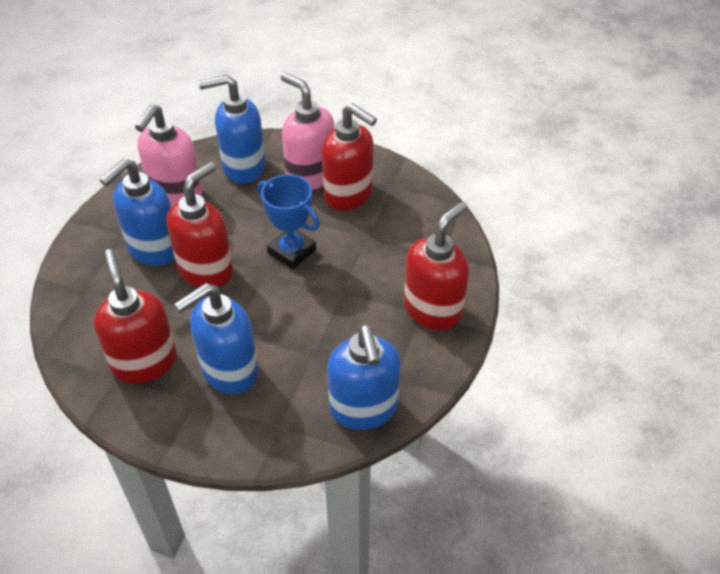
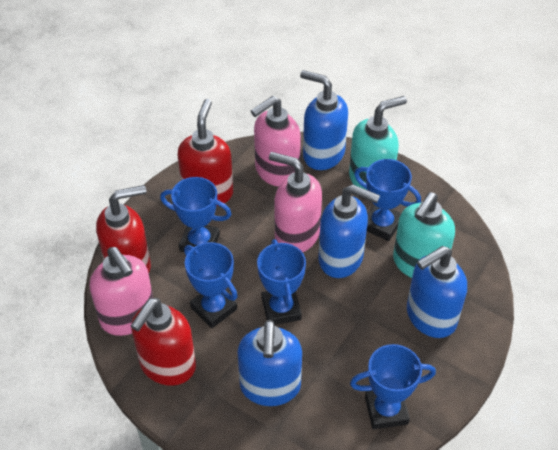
blue trophy: [257,174,320,269] = 1 -> [160,177,231,252] [184,242,238,328] [257,239,306,325] [350,344,436,429] [354,159,421,241] = 5
pink soap dispenser: [135,104,202,207] [281,73,335,190] = 2 -> [90,247,153,336] [251,96,301,187] [269,152,322,252] = 3
red soap dispenser: [94,249,177,384] [166,162,233,287] [322,103,377,211] [404,201,469,330] = 4 -> [96,185,151,273] [130,298,196,386] [177,99,233,206] = 3
turquoise soap dispenser: none = 0 -> [349,96,407,190] [393,192,455,278] = 2

